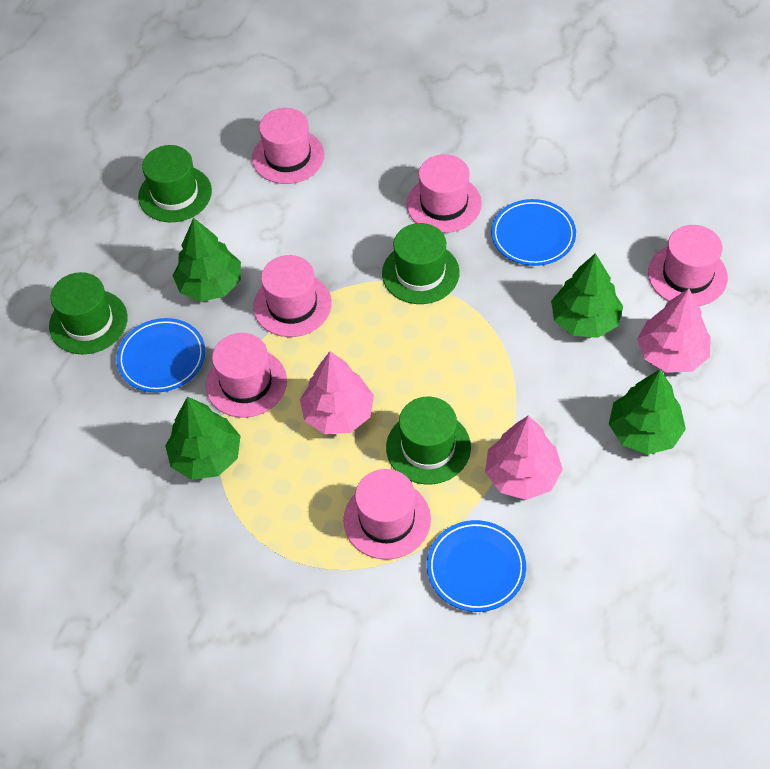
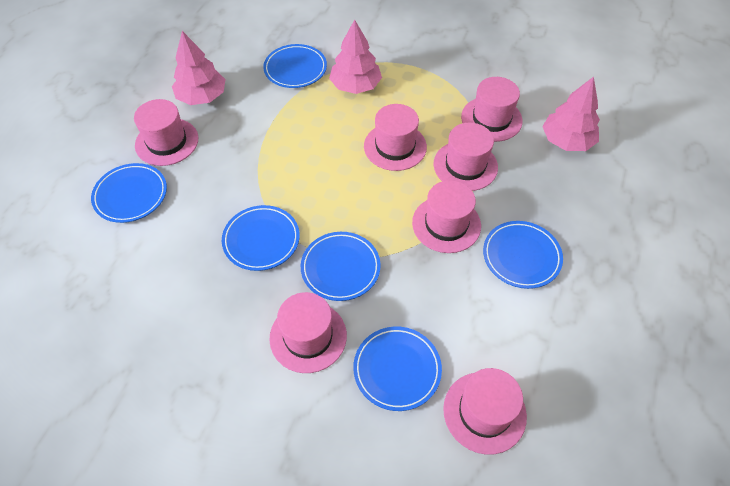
blue plate: [117,318,205,393] [427,520,526,612] [491,199,576,266] = 3 -> [91,163,167,223] [222,205,300,271] [263,44,327,88] [301,232,381,301] [353,327,442,411] [483,221,563,289] = 6
green hat: [49,272,128,354] [138,145,212,222] [382,223,460,304] [386,397,471,485] = 4 -> none = 0
green tree: [165,397,241,480] [172,218,241,302] [551,253,623,338] [609,370,686,455] = 4 -> none = 0
pink hat: [206,333,287,418] [252,108,324,184] [253,255,332,337] [343,469,431,560] [407,154,482,233] [648,225,728,306] = 6 -> [134,99,198,166] [270,292,347,373] [364,104,427,171] [412,180,481,253] [434,123,498,191] [443,368,527,455] [461,77,523,142] = 7

